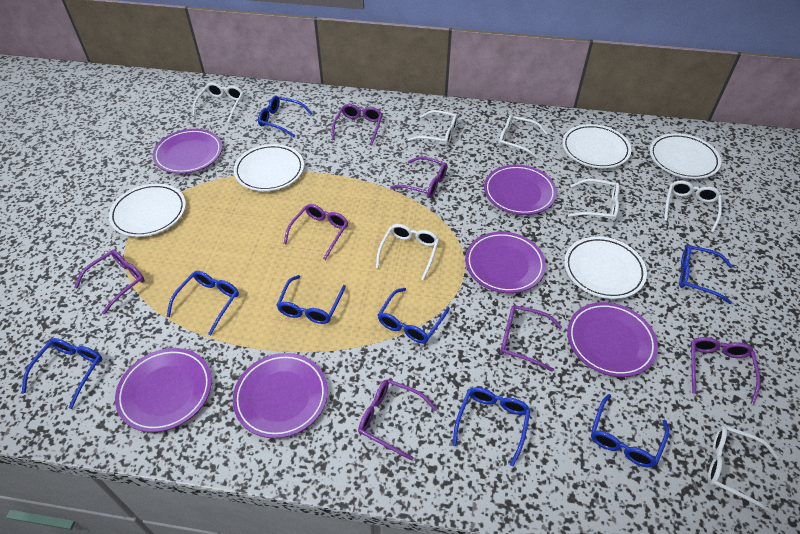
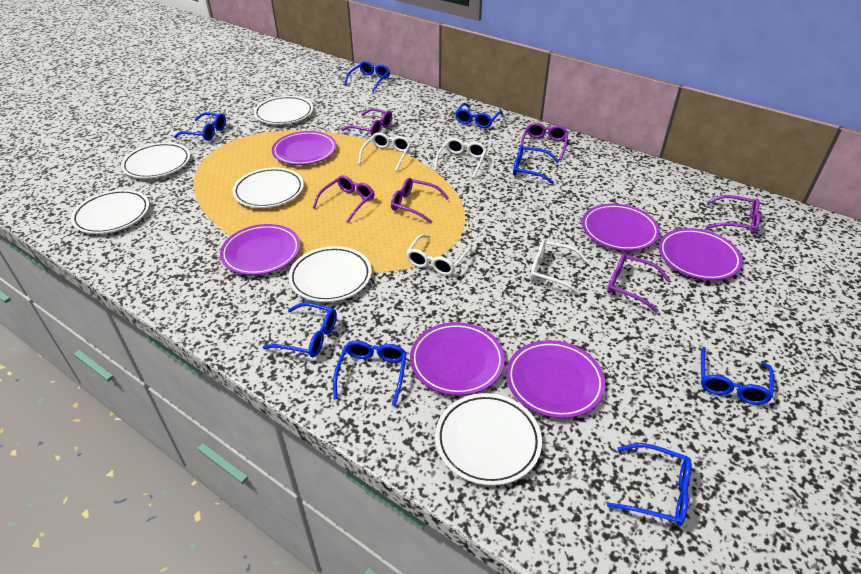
purple glasses: [74,250,145,314] [284,204,348,260] [332,104,383,146] [358,379,437,461] [390,156,447,198] [500,305,562,372] [690,337,761,404] = 7 -> [313,175,374,223] [341,108,392,136] [391,178,449,223] [521,123,568,160] [607,253,670,313] [706,195,760,234] = 6
white glasses: [192,83,244,122] [376,224,439,280] [408,110,458,146] [499,115,548,159] [568,179,619,221] [664,181,722,233] [708,425,779,514] = 7 -> [358,132,411,172] [406,234,472,275] [434,138,487,178] [530,240,589,294] = 4
white plate: [109,183,186,237] [234,144,304,191] [562,124,631,168] [564,236,647,299] [650,133,721,179] = 5 -> [71,189,149,234] [121,142,190,178] [232,168,304,208] [254,96,313,125] [288,246,372,302] [435,393,542,486] = 6

